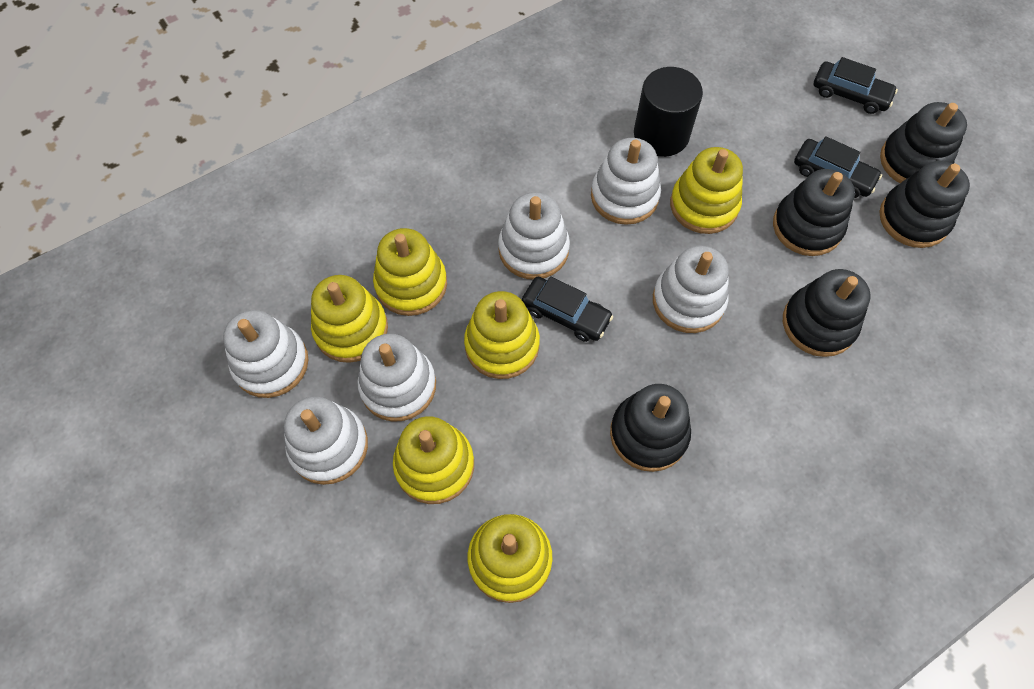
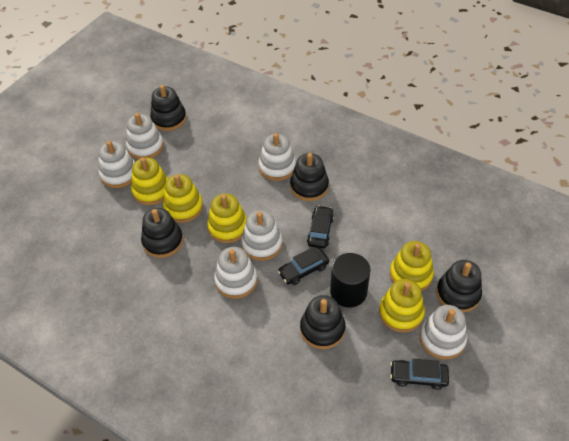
yellow stacking toy: [311,275,388,363] [373,228,447,316] [393,416,474,504] [464,291,540,379] [468,514,553,603] [670,147,743,234] = 6 -> [131,157,168,205] [163,174,203,223] [207,194,247,243] [379,279,425,333] [390,241,434,292] = 5

